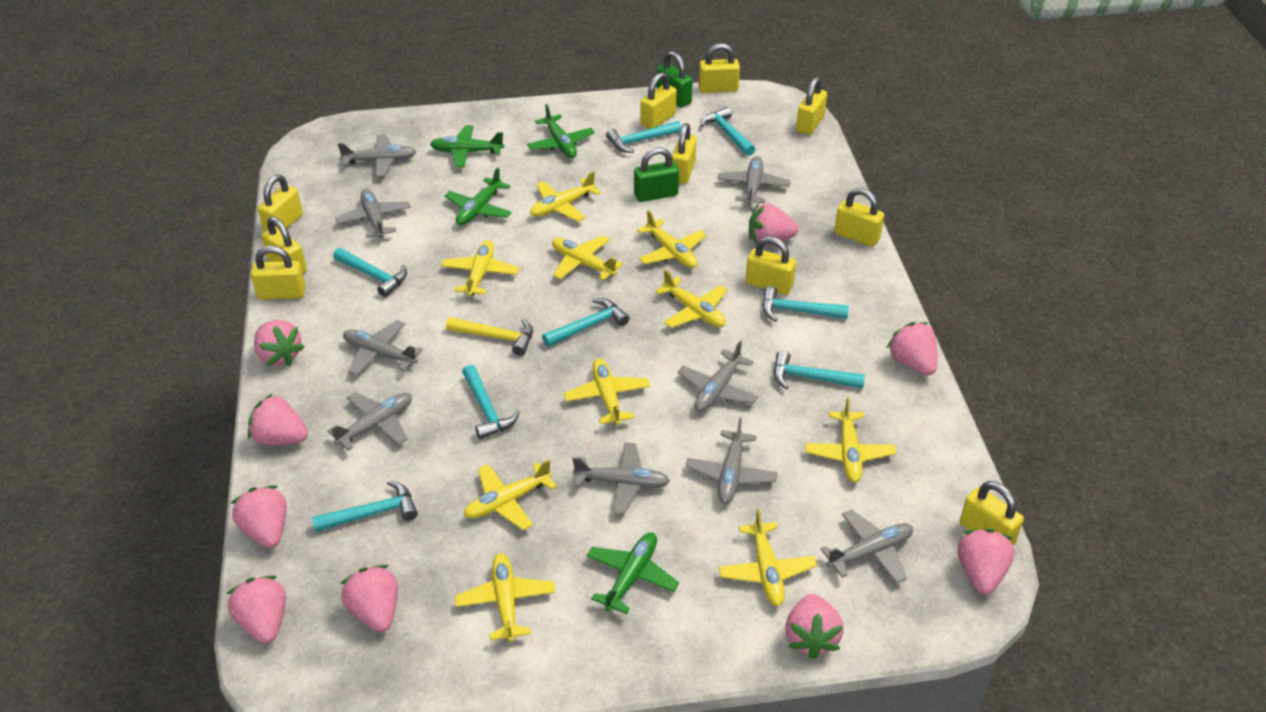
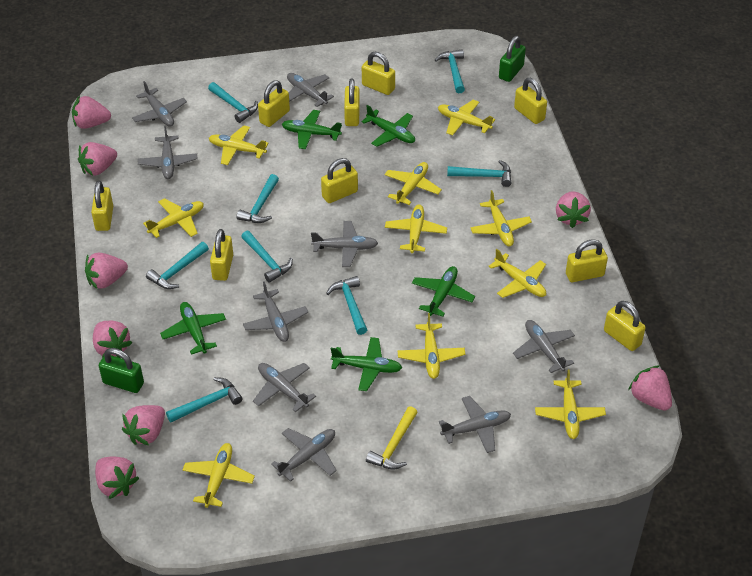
green plane: [430,125,504,167] [444,167,512,225] [527,104,595,158] [586,533,679,614] = 4 -> [160,302,226,355] [282,110,342,149] [331,337,402,391] [361,105,415,147] [412,266,475,317] = 5
pink strawberry: [226,576,286,644] [231,485,287,548] [248,393,308,445] [254,320,305,367] [340,565,398,632] [749,203,799,246] [785,594,844,659] [887,322,937,375] [958,529,1014,594] = 9 -> [72,96,111,129] [78,142,117,176] [85,253,128,289] [93,321,132,358] [95,457,139,499] [122,405,165,445] [556,191,591,228] [628,365,672,411] = 8
yellow padlock: [251,245,306,300] [258,175,303,232] [262,217,307,274] [641,72,677,129] [672,123,697,184] [699,43,740,93] [745,236,796,295] [796,77,827,135] [834,188,884,246] [960,481,1024,545] = 10 -> [91,181,113,231] [210,229,233,281] [258,80,290,127] [321,158,358,203] [344,78,360,126] [362,52,395,95] [514,78,547,124] [566,239,608,282] [604,301,646,351] = 9

